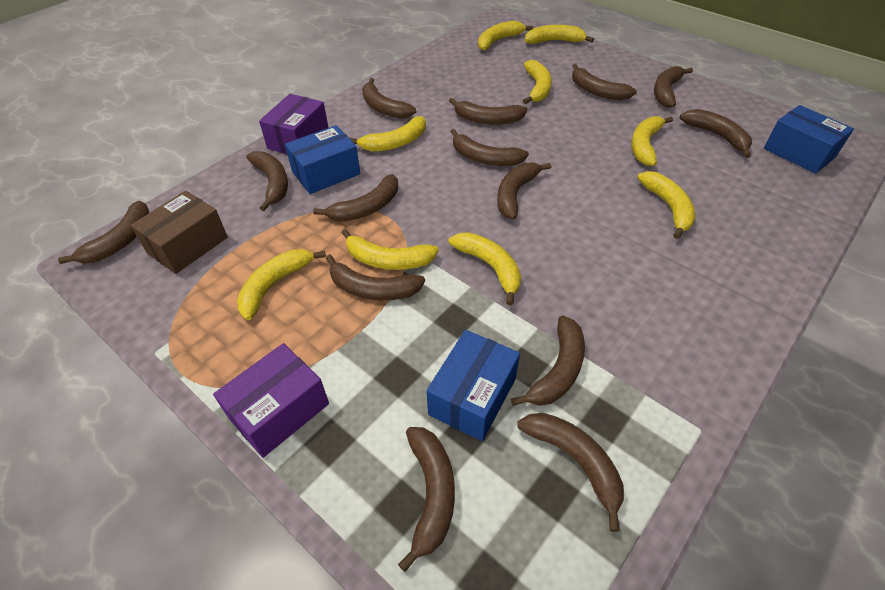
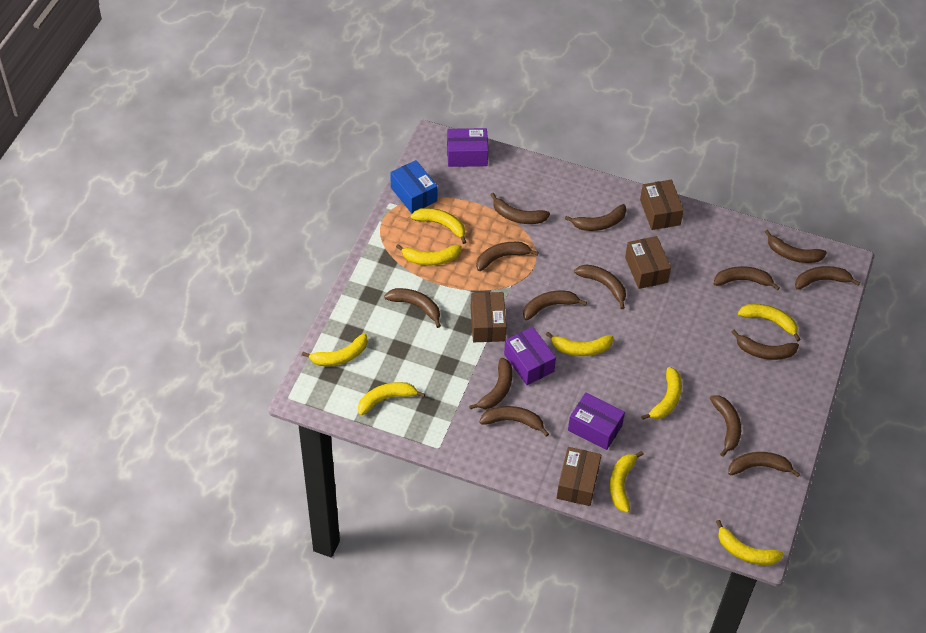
blue box: [285,125,361,194] [427,330,520,441] [764,105,854,174] = 3 -> [390,160,438,214] = 1
brown box: [130,191,228,274] = 1 -> [470,292,507,342] [557,447,601,506] [625,236,671,289] [640,180,684,230] = 4
purple box: [213,343,329,458] [259,94,329,154] = 2 -> [447,128,488,167] [504,327,556,385] [568,392,625,450] = 3

